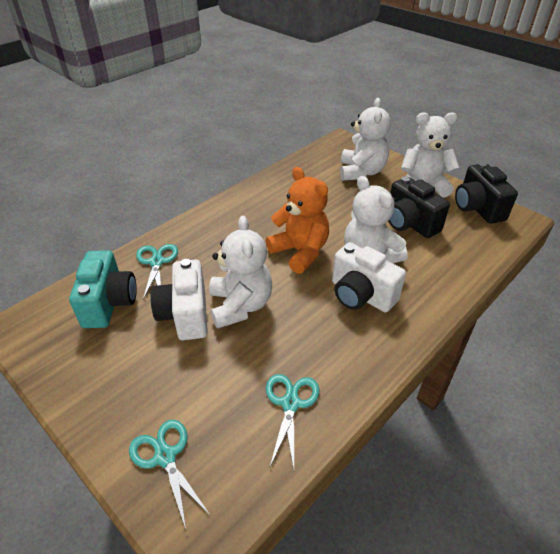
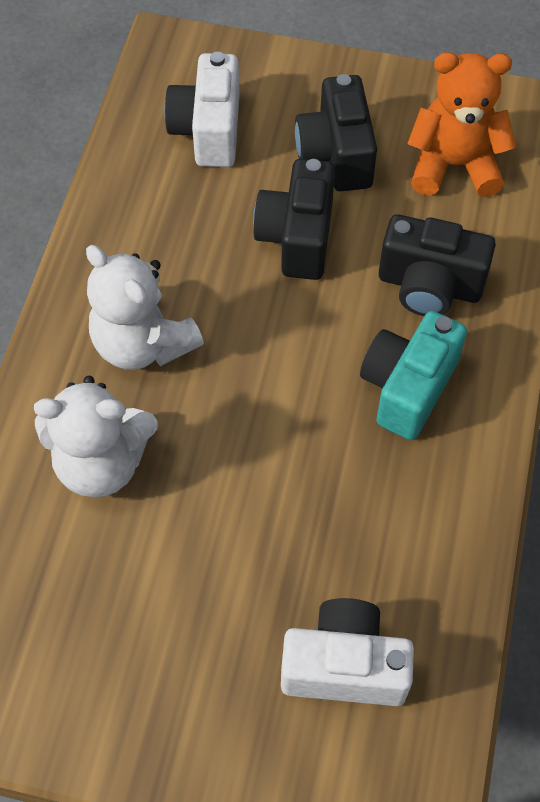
black camera: [388,176,450,238] [455,162,518,224] = 2 -> [253,159,335,280] [295,74,377,191] [379,214,496,316] = 3
turquoise scissors: [129,420,211,529] [136,244,178,300] [266,374,319,469] = 3 -> none = 0
white teddy bear: [209,216,272,329] [340,98,391,181] [344,176,408,263] [401,112,460,197] = 4 -> [34,376,158,498] [86,245,204,370] = 2

